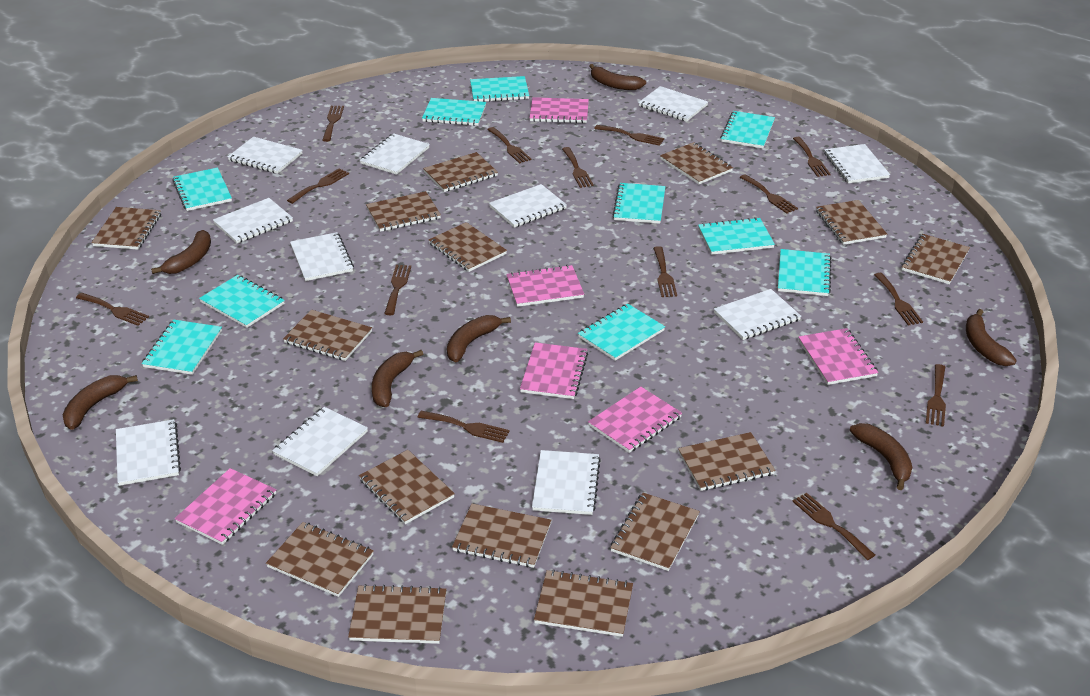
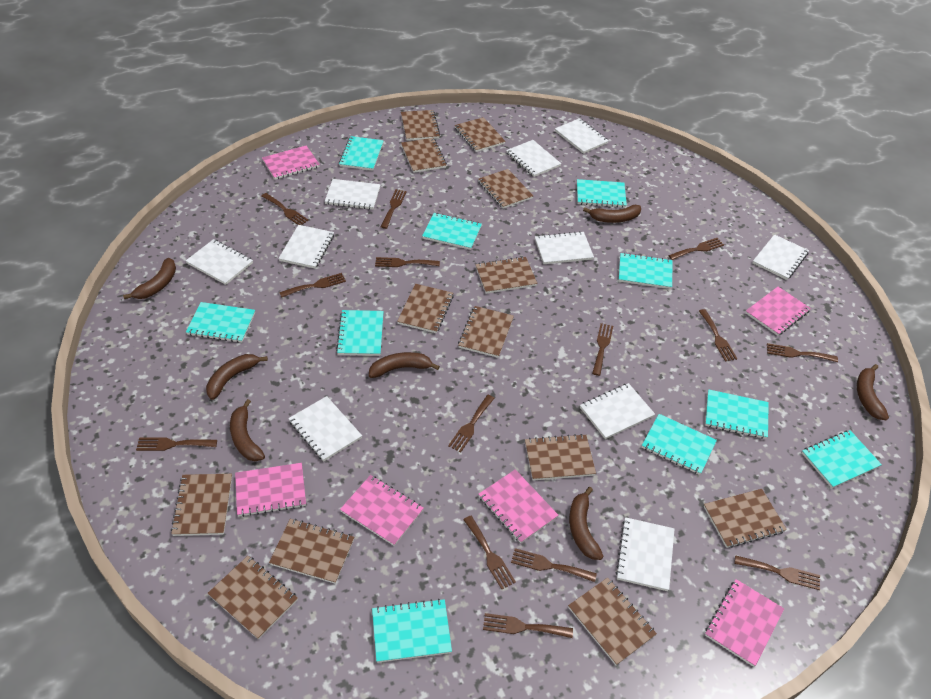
brown notebook: [91,207,161,250] [266,522,374,597] [283,310,372,361] [348,584,446,644] [359,450,455,524] [366,191,441,232] [423,152,498,192] [428,222,507,272] [452,504,551,568] [534,570,633,637] [610,493,700,571] [660,142,733,184] [678,432,775,491] [816,200,887,245] [902,234,970,284] = 15 -> [171,474,232,536] [207,556,298,640] [269,519,354,584] [397,284,454,333] [401,110,440,141] [401,138,447,173] [455,117,506,152] [458,306,514,358] [475,257,538,294] [478,169,533,209] [525,434,596,481] [568,577,657,665] [704,489,787,548] = 13
white notebook: [116,419,181,486] [213,198,293,244] [228,137,303,174] [272,407,368,476] [290,232,354,281] [360,133,430,175] [489,184,567,228] [532,450,601,515] [638,86,708,122] [714,289,801,340] [824,144,890,183] = 11 -> [186,239,253,285] [278,225,334,269] [288,396,362,461] [324,179,381,210] [506,140,561,177] [535,231,594,264] [555,118,609,154] [580,383,655,439] [616,517,675,591] [753,234,809,280] = 10

